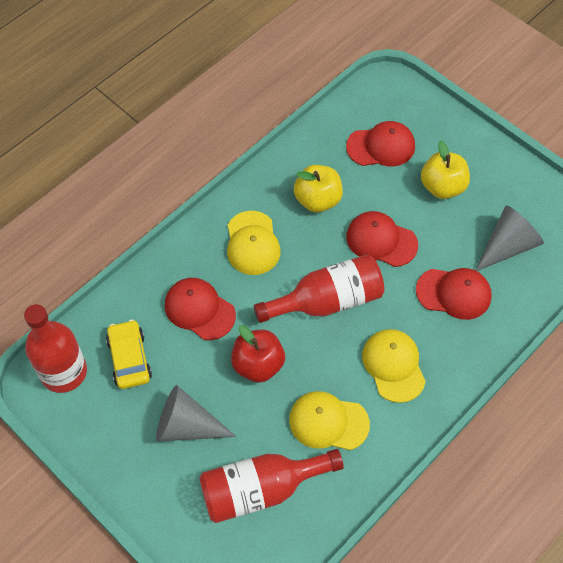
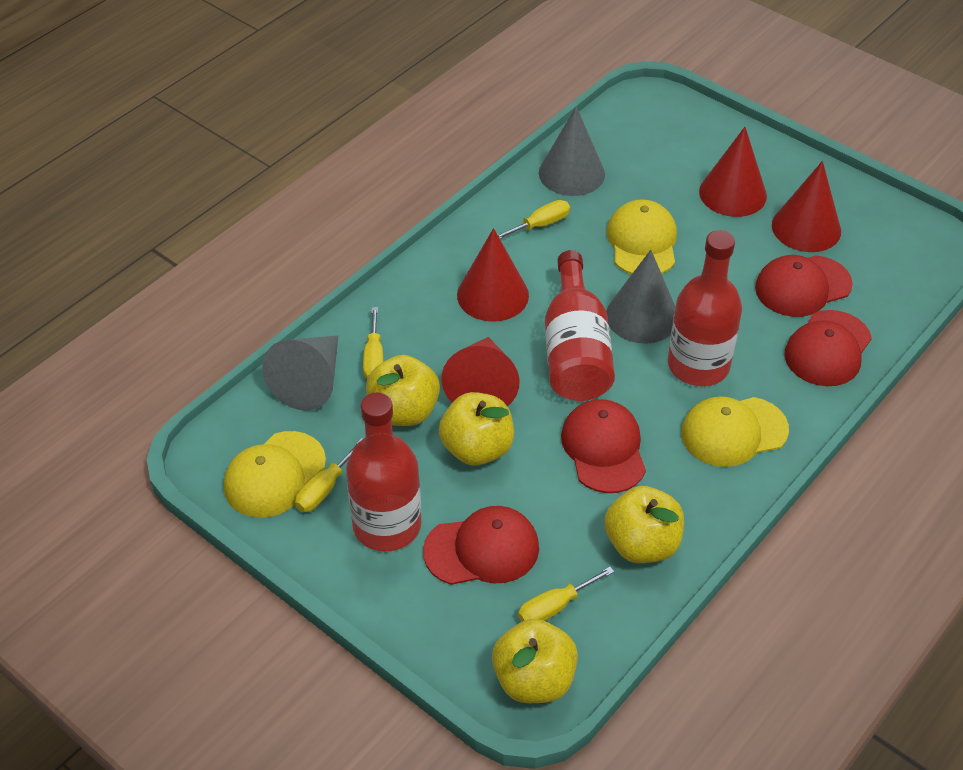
grey cone: [156,385,236,442] [475,206,544,271] = 2 -> [262,336,338,411] [539,106,605,196] [606,250,675,344] = 3
red apple: [231,325,285,382] = 1 -> none = 0
red cone: none = 0 -> [442,337,520,407] [457,228,529,322] [699,127,767,217] [772,161,841,252] = 4
yellow apple: [294,165,343,212] [421,141,470,199] = 2 -> [366,355,440,426] [439,392,514,466] [492,619,578,703] [604,486,684,563] = 4
yellow car: [106,320,152,389] = 1 -> none = 0
yellow screwdriver: none = 0 -> [295,438,363,512] [363,307,384,379] [498,200,570,239] [518,567,614,622] = 4

